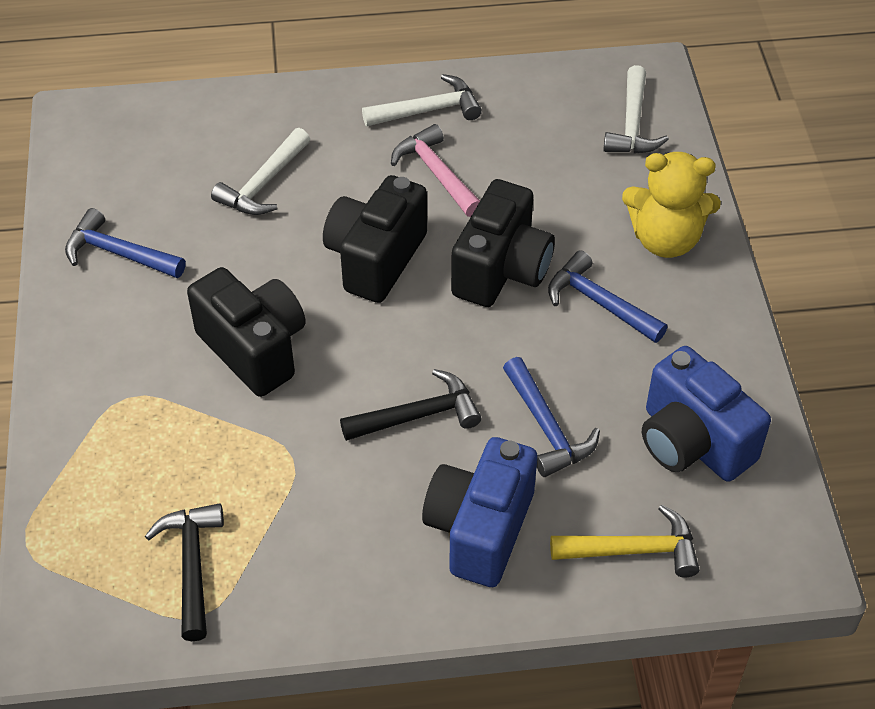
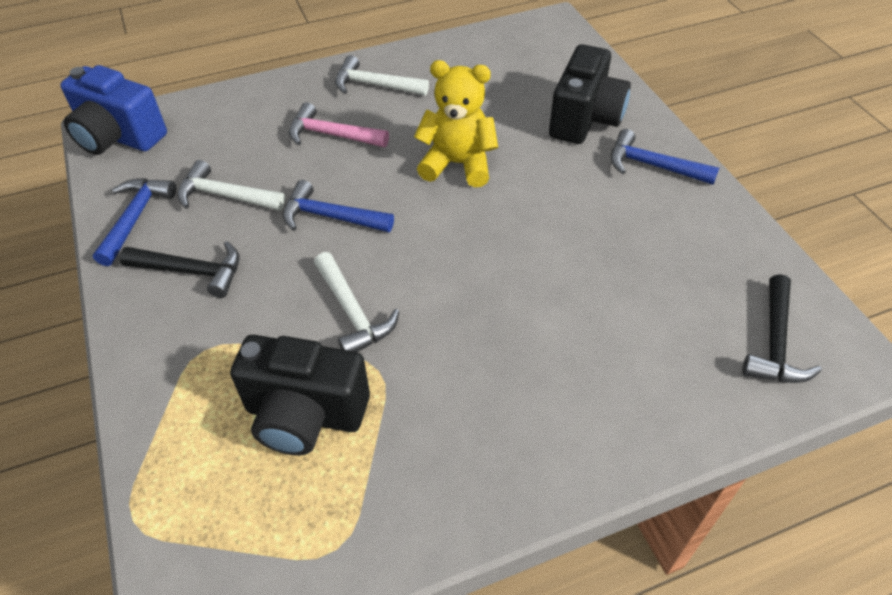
black camera: [187,267,306,397] [323,175,427,303] [451,179,555,307] = 3 -> [230,335,370,455] [549,44,631,144] = 2
blue camera: [422,437,537,587] [642,346,771,482] = 2 -> [60,65,167,155] = 1
yellow hammer: [550,504,699,578] = 1 -> none = 0

